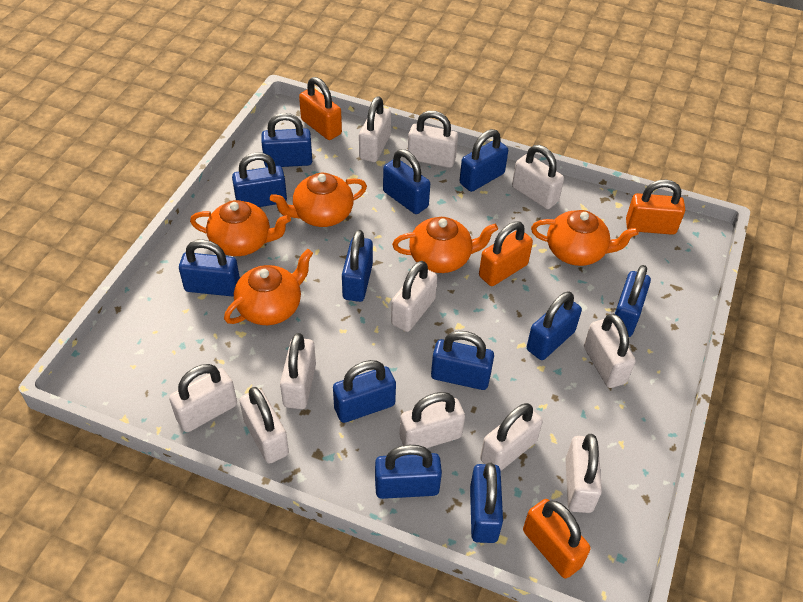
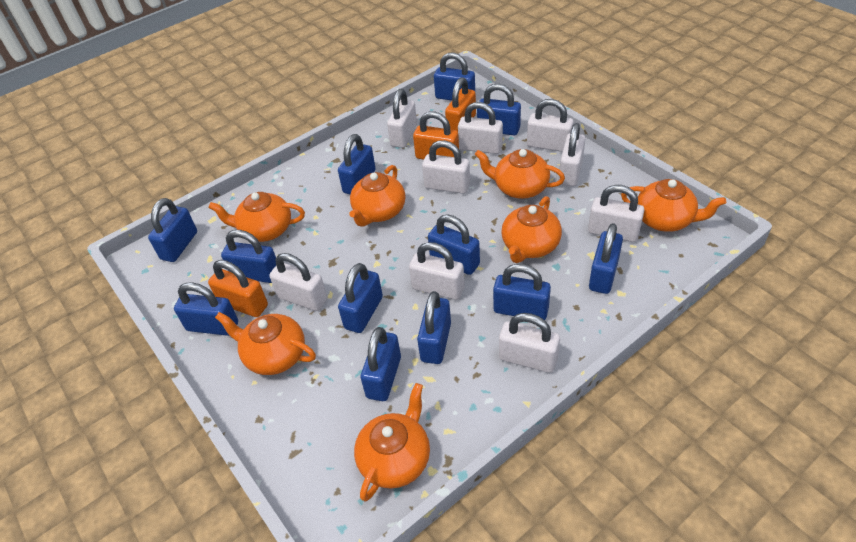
orange padlock: [299,77,342,140] [479,221,533,286] [523,499,591,578] [626,179,685,235] = 4 -> [208,260,268,317] [413,111,459,160] [445,77,476,131] = 3
orange teapot: [190,200,291,256] [224,249,313,325] [270,173,367,227] [392,217,498,273] [531,210,639,266] = 5 -> [208,192,305,242] [215,312,316,375] [349,165,406,227] [354,383,430,501] [475,149,565,199] [501,196,562,263] [621,179,726,232] = 7
white padlock: [169,364,237,432] [239,387,289,464] [280,333,316,409] [359,96,391,162] [391,261,437,332] [400,392,465,448] [408,111,458,168] [480,403,543,471] [512,145,564,209] [566,434,602,513] [584,314,636,388] = 11 -> [269,253,327,311] [387,89,417,148] [409,242,465,300] [422,140,470,194] [458,102,503,154] [499,313,560,373] [527,99,574,152] [559,123,585,186] [588,185,645,242] = 9

